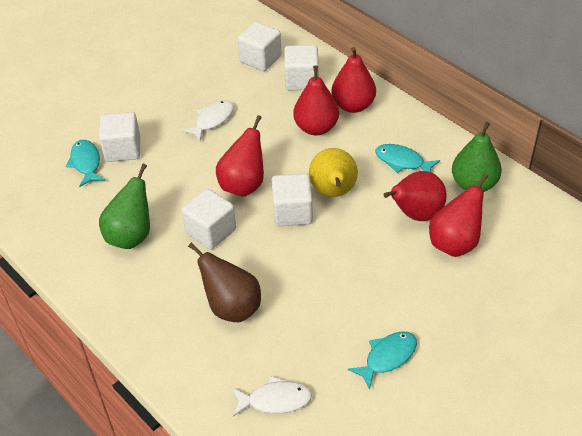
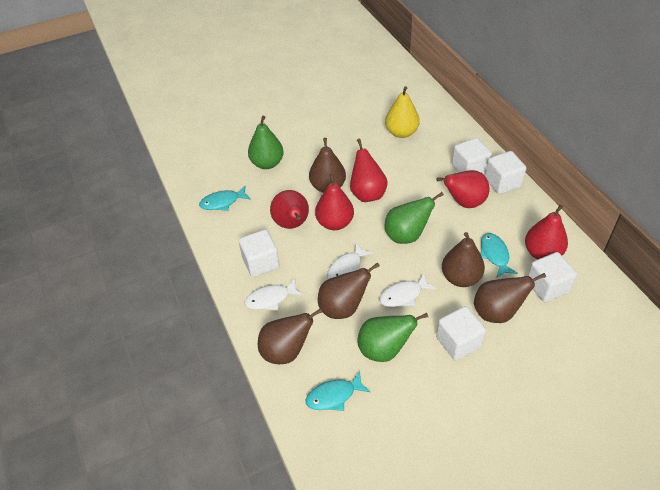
brown pear: [188,243,261,322] = 1 -> [258,308,322,364] [309,138,346,193] [318,262,380,319] [442,232,485,287] [474,273,546,323] = 5
green pear: [99,164,150,249] [452,122,502,192] = 2 -> [248,116,284,169] [357,313,428,362] [384,192,444,244] = 3
white fish: [182,100,234,141] [232,376,312,417] = 2 -> [245,278,303,310] [327,243,373,279] [379,273,436,307] = 3

